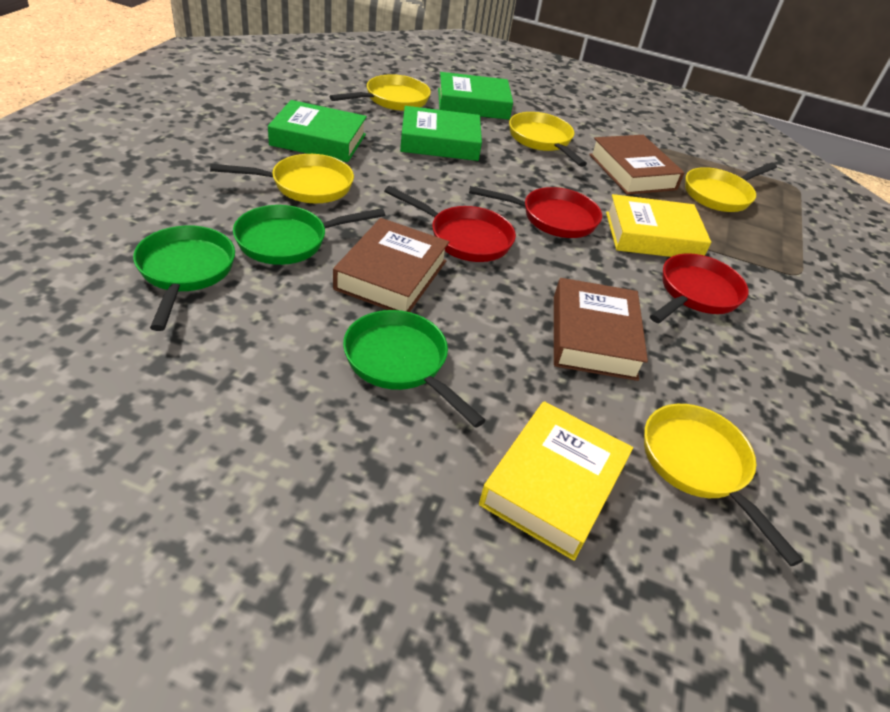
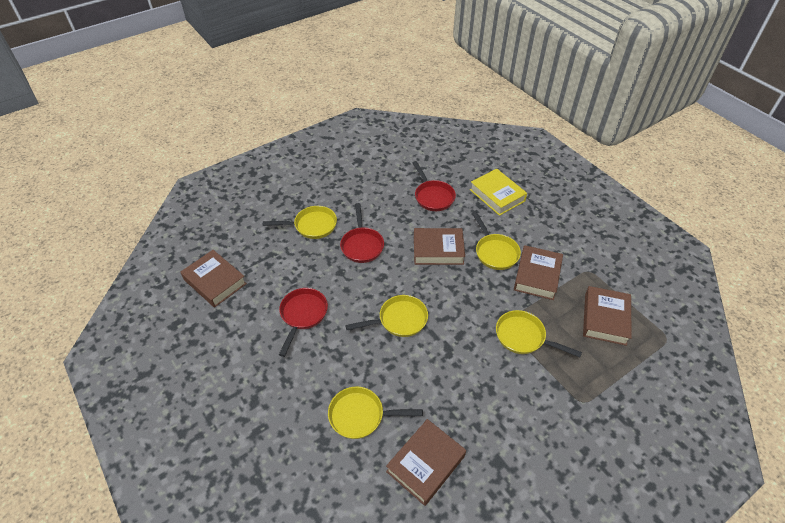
brown book: [333,218,449,312] [554,278,648,381] [589,135,685,195] = 3 -> [180,250,247,308] [386,419,466,506] [414,228,465,265] [514,245,563,300] [583,286,632,346] = 5
green book: [268,100,367,162] [400,106,482,161] [438,72,513,120] = 3 -> none = 0
green pan: [133,225,235,331] [233,205,385,265] [343,310,486,428] = 3 -> none = 0
yellow book: [479,401,633,561] [606,194,711,257] = 2 -> [470,168,527,216] = 1

